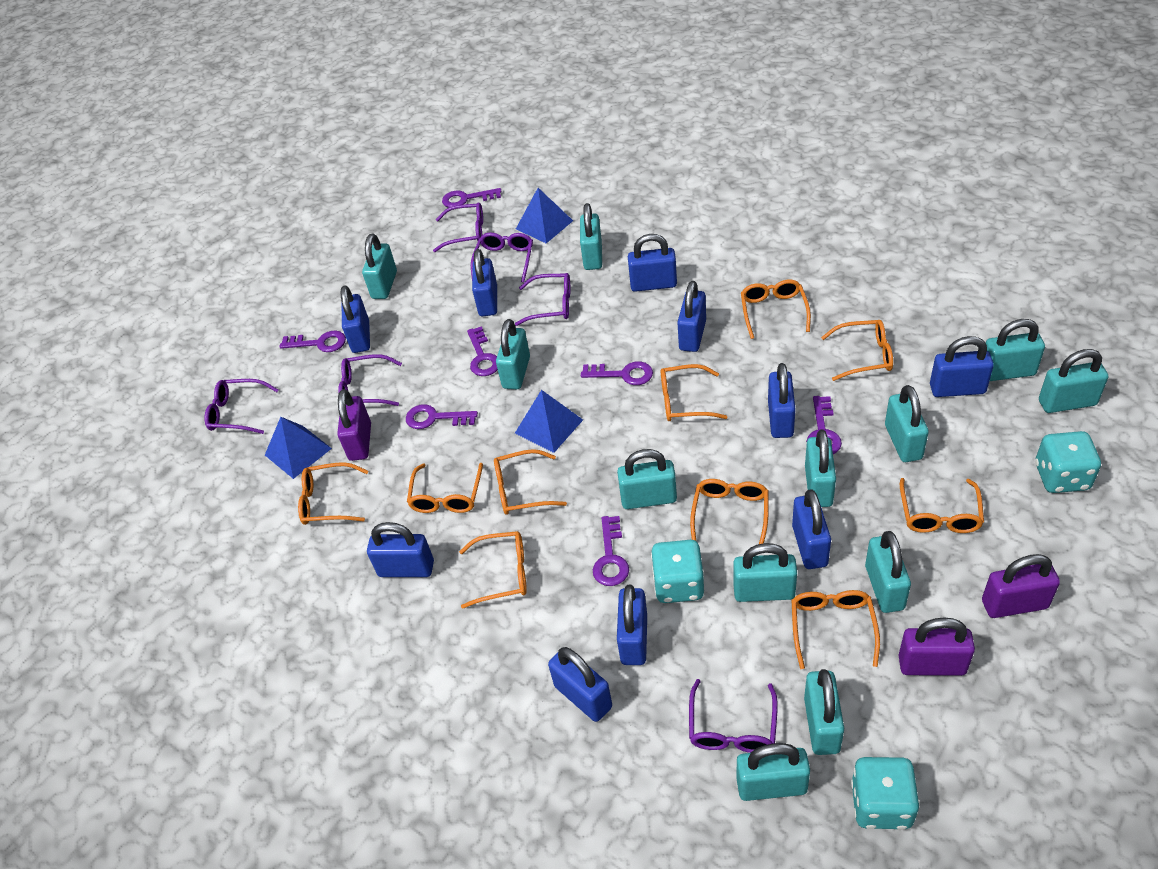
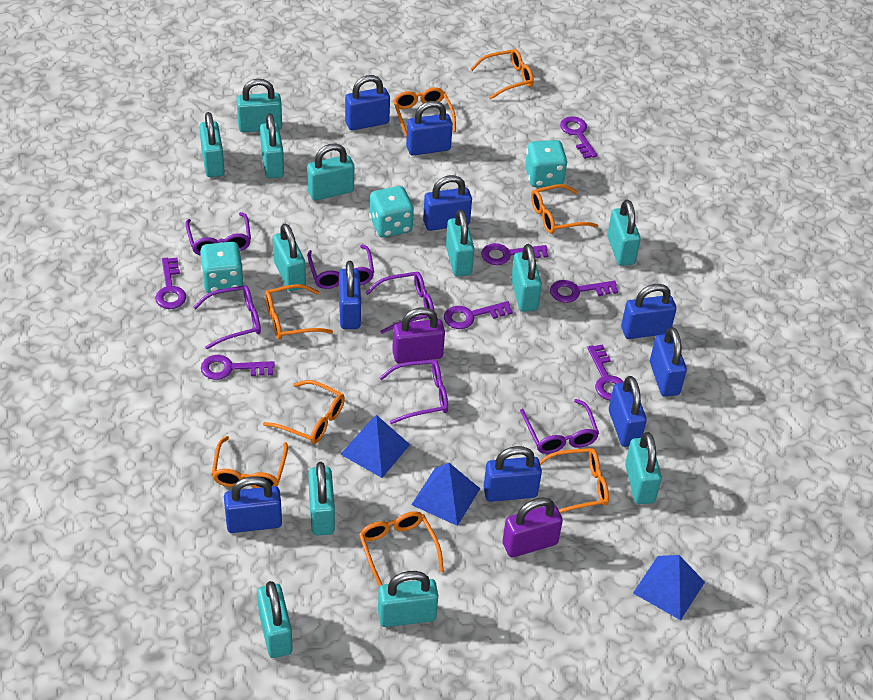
blue padlock: [341,285,370,353] [367,522,434,577] [472,249,497,316] [548,647,612,722] [617,585,647,665] [628,234,677,292] [677,281,706,352] [768,363,796,438] [792,489,831,569] [930,336,994,397] = 10 -> [224,476,282,533] [339,261,361,329] [345,75,390,130] [406,101,453,156] [423,175,472,231] [483,446,542,502] [609,376,647,447] [621,284,677,339] [650,327,687,397] = 9
orange glasses: [298,462,368,525] [407,463,483,513] [459,531,527,609] [494,449,567,515] [661,364,727,421] [690,479,769,544] [741,279,811,339] [791,590,880,669] [821,320,893,381] [900,478,984,533] = 10 -> [212,436,288,488] [263,380,345,444] [265,284,333,340] [359,511,444,587] [393,87,456,139] [470,49,534,100] [531,184,598,234] [539,448,609,513] = 8
purple padlock: [337,389,371,461] [899,617,975,676] [982,554,1060,618] = 3 -> [392,307,445,363] [503,497,563,557] = 2

